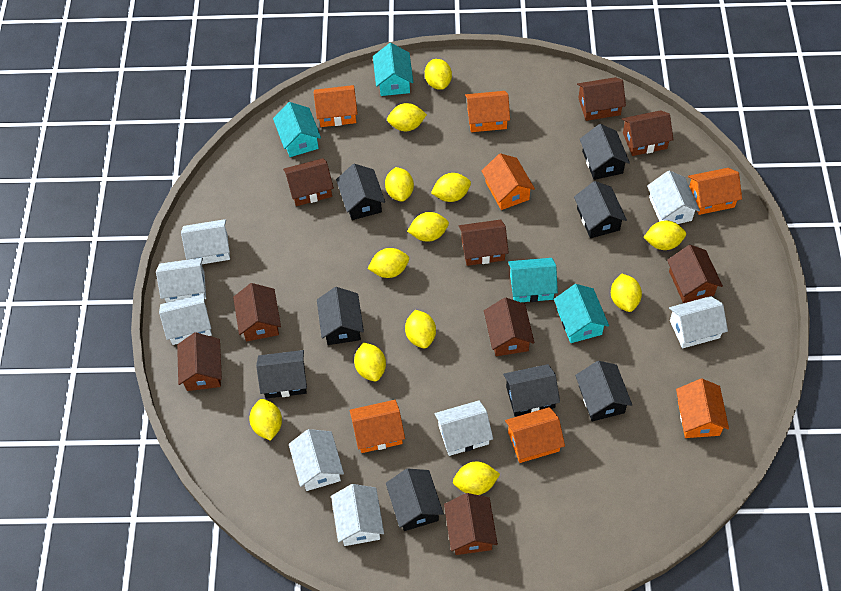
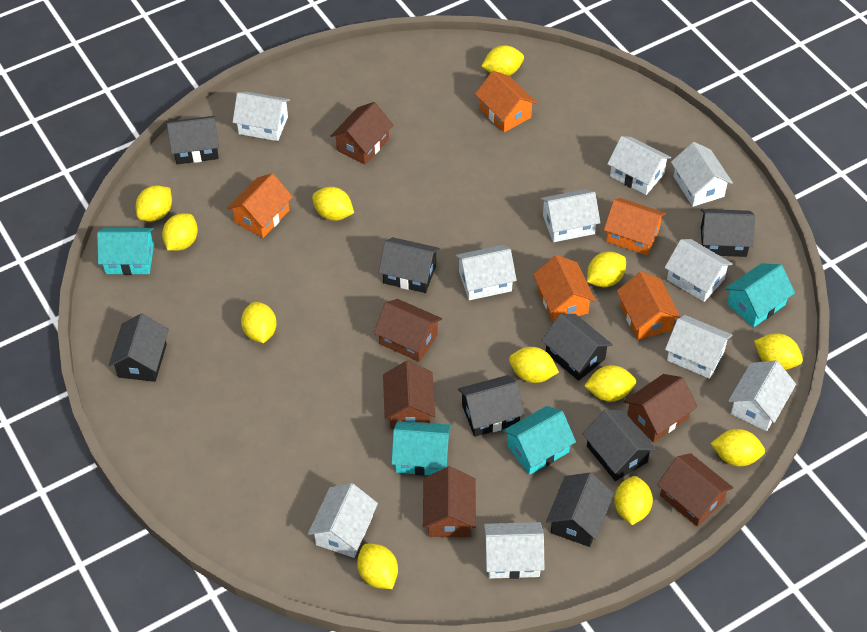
brown house: [177,332,222,391] [233,283,281,342] [283,158,334,206] [444,493,498,555] [459,220,509,266] [484,297,534,356] [577,77,626,121] [622,110,674,156] [667,245,723,303] = 9 -> [331,102,393,165] [374,299,442,362] [383,361,435,429] [423,466,476,537] [624,374,697,443] [657,453,733,527] = 6
orange house: [314,85,358,127] [350,400,405,453] [465,91,510,132] [481,153,535,210] [505,407,565,463] [676,379,729,438] [688,168,742,215] = 7 -> [227,173,293,238] [475,71,537,132] [533,255,596,323] [604,198,666,255] [617,271,681,340] = 5
white house: [156,258,206,303] [159,294,212,345] [181,219,230,264] [289,429,344,491] [331,484,384,546] [434,400,493,456] [647,170,700,224] [669,296,728,348] = 8 -> [233,92,290,141] [308,483,378,558] [455,245,517,300] [484,522,545,579] [540,189,600,242] [607,136,671,195] [665,239,733,302] [665,315,732,379] [671,142,733,207] [728,360,796,431] = 10

